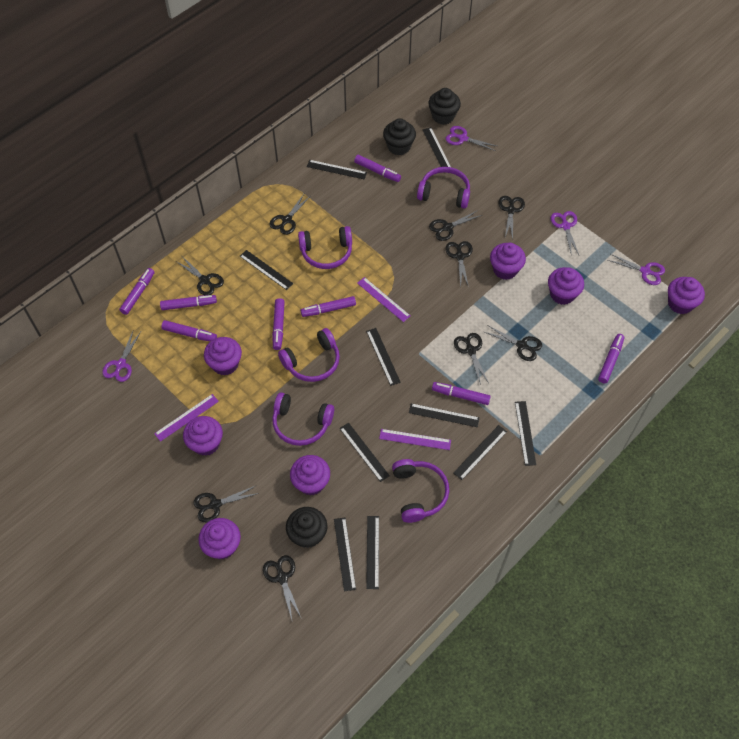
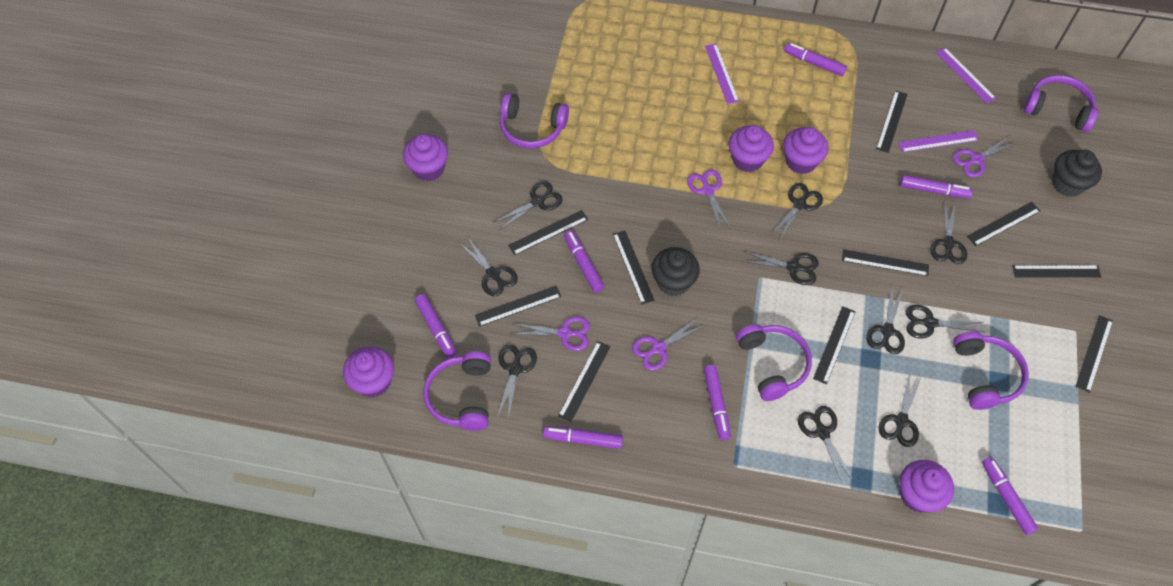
black cupcake: [286,507,327,548] [383,118,416,155] [428,88,461,125] = 3 -> [651,247,700,296] [1052,150,1102,197] = 2
black scissors: [176,256,224,295] [193,485,259,522] [263,555,302,620] [269,194,310,235] [429,210,482,241] [445,241,473,287] [454,333,489,385] [485,325,542,361] [498,196,525,240] = 9 -> [460,236,518,296] [493,181,563,231] [497,345,537,420] [742,252,819,285] [770,183,823,240] [798,406,854,484] [866,288,905,354] [879,374,921,447] [906,305,984,339] [930,201,967,264] = 10
purple cupcake: [183,416,223,456] [198,518,241,559] [204,337,242,376] [290,455,330,495] [490,243,526,280] [548,267,584,305] [668,277,705,314] = 7 -> [343,346,394,398] [403,134,448,181] [729,125,774,172] [783,127,828,174] [900,460,954,513] = 5
purple marker: [119,268,155,315] [160,295,217,310] [161,320,217,341] [272,298,285,350] [301,296,356,317] [354,155,401,182] [432,382,491,405] [598,334,625,383] = 8 -> [415,294,457,359] [543,426,623,449] [564,230,604,293] [703,365,731,440] [784,43,847,76] [900,175,973,198] [982,457,1038,535] = 7

